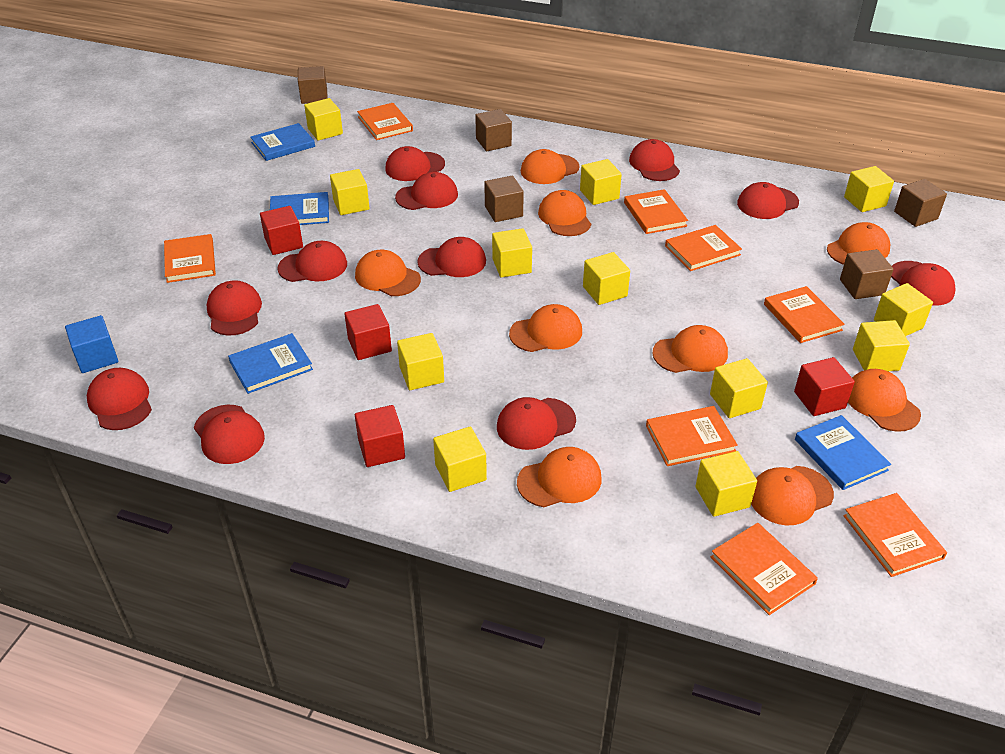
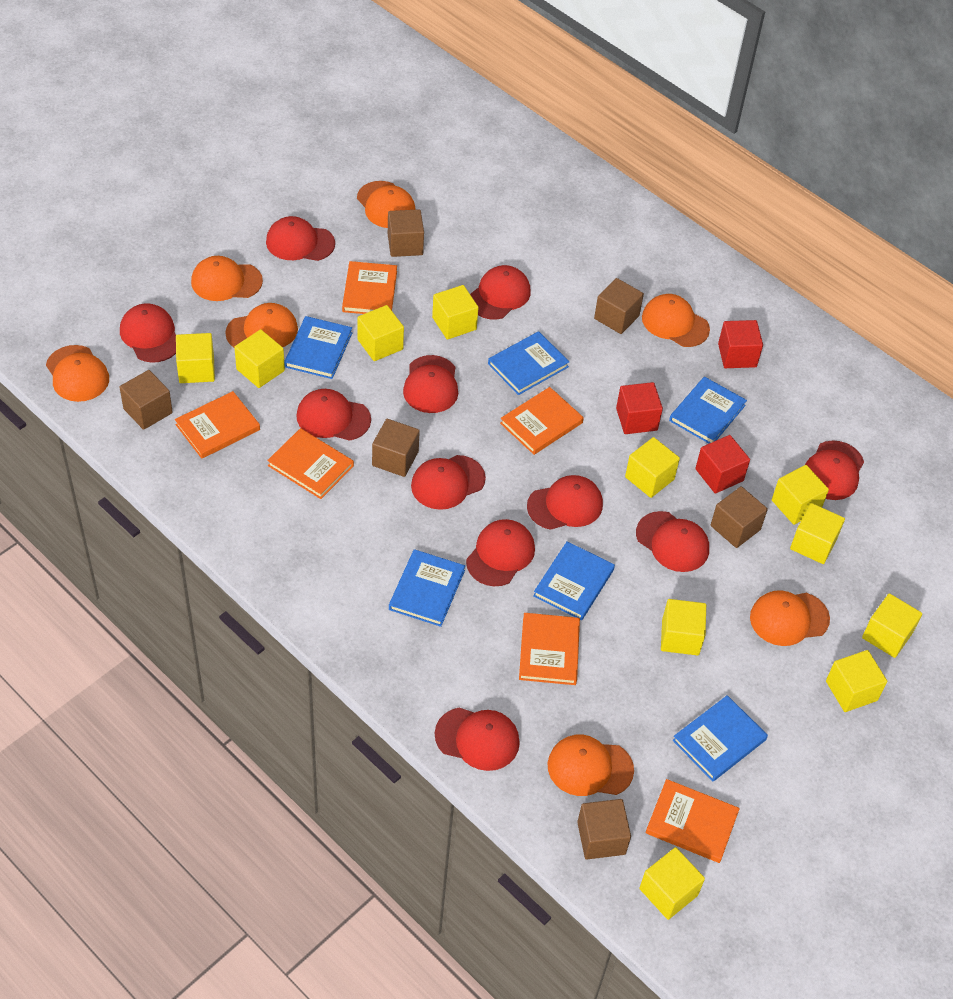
blue book: [228,333,313,394] [250,123,315,161] [270,192,329,225] [795,415,891,490] = 4 -> [284,316,352,379] [389,549,465,627] [488,331,569,395] [533,541,615,620] [669,377,747,443] [672,695,768,781] = 6
blue cube: [65,315,118,373] = 1 -> none = 0
brown cube: [298,66,327,104] [475,109,512,151] [484,176,524,222] [840,249,894,299] [894,179,947,227] = 5 -> [120,370,173,430] [372,419,420,477] [388,209,424,257] [577,799,631,860] [594,278,644,334] [711,486,768,548] = 6
orange book: [164,234,216,283] [357,103,413,140] [624,189,688,234] [646,406,738,466] [665,225,742,271] [711,523,818,615] [764,286,845,343] [843,493,947,577] = 8 -> [175,391,260,459] [267,428,354,499] [342,261,397,314] [500,387,584,455] [519,613,580,685] [646,779,740,863] = 6
orange cap: [355,250,421,296] [509,304,582,352] [517,447,602,507] [521,149,579,184] [538,190,591,236] [652,325,728,373] [751,466,834,525] [827,222,890,265] [848,369,921,432] = 9 -> [46,345,109,402] [191,256,263,301] [225,303,298,348] [357,181,416,228] [547,735,634,796] [642,294,710,347] [750,590,830,646] = 7
red cube: [260,206,303,255] [344,304,392,360] [355,405,405,467] [794,357,855,416] = 4 -> [616,382,663,434] [695,435,750,494] [718,320,763,368] = 3
yellow cube: [304,98,343,141] [330,169,370,215] [397,333,444,390] [433,427,487,492] [492,228,532,278] [580,159,622,205] [583,252,630,305] [696,451,757,517] [710,358,768,418] [844,166,894,212] [853,320,910,371] [874,283,933,336] = 12 -> [176,333,215,383] [234,329,285,388] [357,305,404,361] [432,285,479,340] [625,437,680,498] [639,847,705,920] [661,599,706,655] [772,465,829,525] [790,503,845,564] [826,650,887,712] [862,593,922,658] = 11

